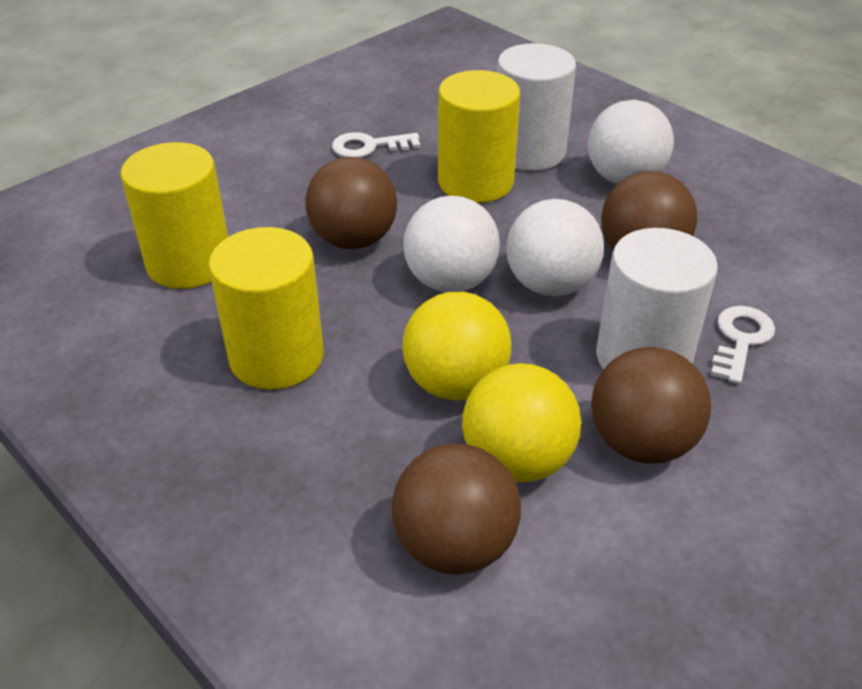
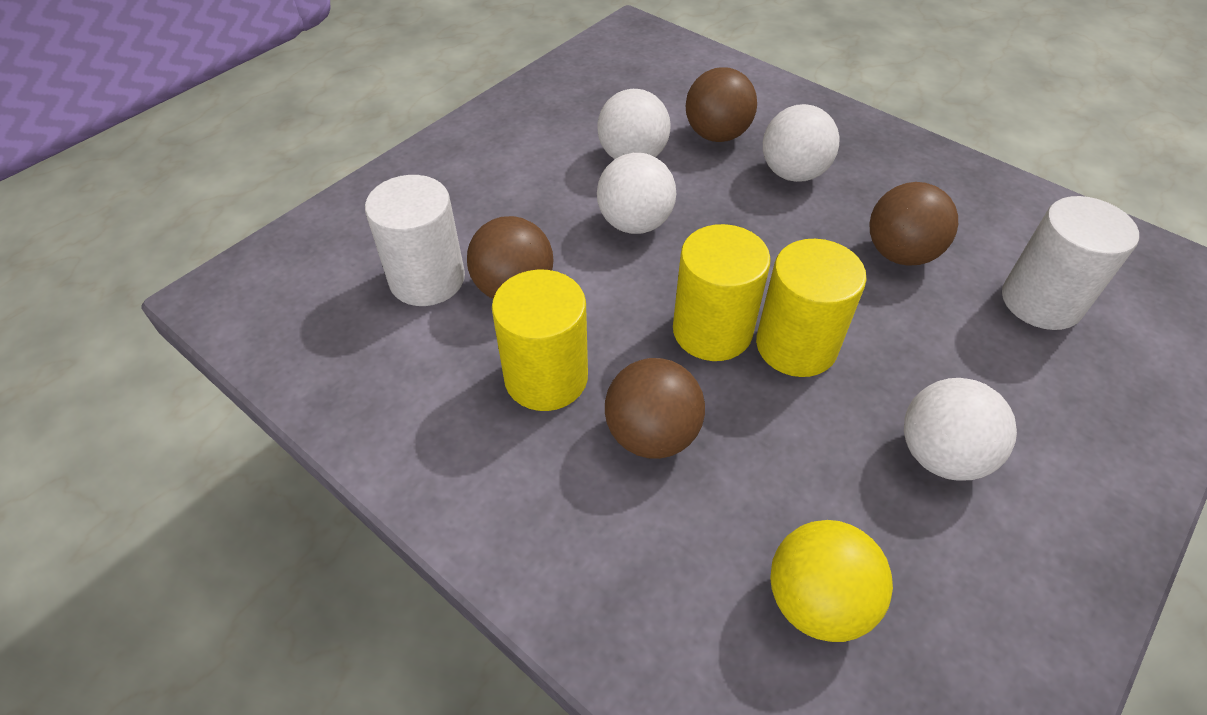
white ball: [403,196,500,292] [506,199,604,296] [588,100,674,184] = 3 -> [597,89,671,159] [597,153,676,234] [763,104,839,182] [904,378,1017,481] = 4
white key: [332,132,420,158] [711,306,775,384] = 2 -> none = 0
yellow ball: [402,292,512,401] [462,363,581,482] = 2 -> [770,520,893,642] = 1

